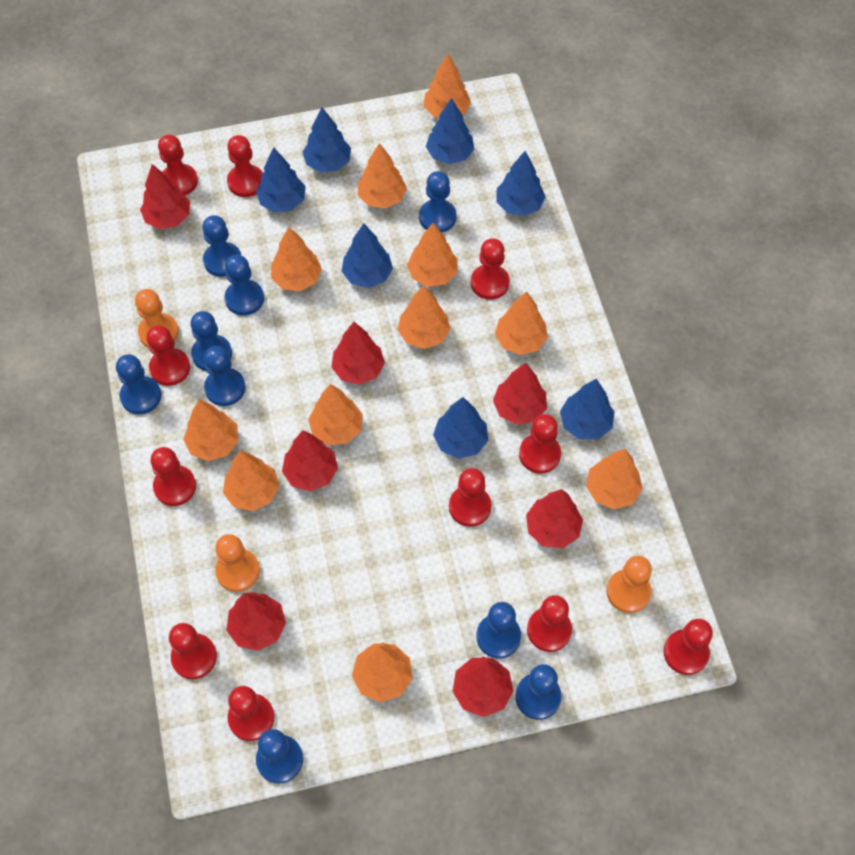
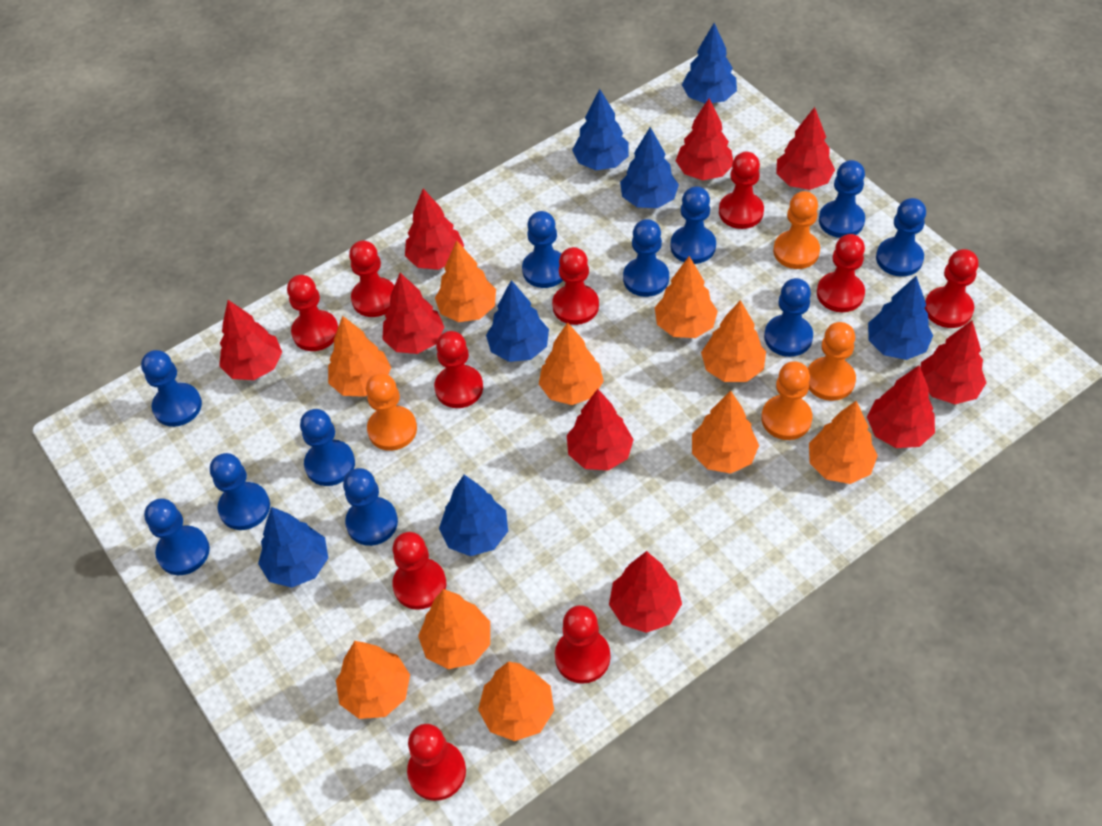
blue pawn: [116,354,161,415] [190,311,232,371] [202,215,241,277] [204,346,246,406] [224,255,264,316] [256,729,303,784] [419,171,457,233] [476,602,521,658] [515,664,562,720] = 9 -> [141,350,202,427] [144,498,210,575] [210,453,270,530] [300,409,355,486] [343,468,398,546] [522,211,563,288] [623,219,669,297] [671,186,716,264] [764,278,813,357] [819,160,865,238] [876,198,926,277] = 11
orange pawn: [135,289,179,348] [215,534,260,592] [606,556,652,613] = 3 -> [366,373,417,451] [761,361,813,440] [773,191,820,269] [808,322,856,401] = 4
orange tree: [183,400,238,461] [223,451,279,511] [271,227,322,291] [308,384,363,445] [352,643,413,702] [358,143,407,208] [398,285,450,349] [407,223,458,287] [424,54,471,118] [495,291,548,355] [586,449,643,510] = 11 -> [328,316,391,397] [336,641,410,719] [418,589,490,669] [435,240,496,322] [478,661,554,741] [539,322,604,405] [655,256,718,338] [692,391,759,474] [701,300,766,382] [809,401,878,484] = 10
red pawn: [146,325,190,386] [150,447,196,506] [158,135,198,195] [169,623,217,679] [227,135,263,197] [227,686,274,741] [449,468,492,527] [471,238,510,300] [519,414,561,474] [527,595,572,652] [663,619,713,675] = 11 -> [287,275,338,351] [349,241,395,317] [392,532,446,610] [407,724,466,801] [434,331,483,408] [552,247,599,325] [555,605,610,684] [719,152,764,229] [817,234,865,312] [925,249,979,328] = 10
red tree: [140,164,190,229] [226,592,286,651] [282,430,338,491] [331,322,385,385] [452,657,514,717] [493,363,547,425] [526,489,583,548] = 7 -> [219,300,282,380] [382,273,445,354] [405,189,464,270] [567,389,634,471] [609,551,682,633] [676,98,733,180] [776,107,835,190] [867,366,935,448] [920,320,986,404] = 9

